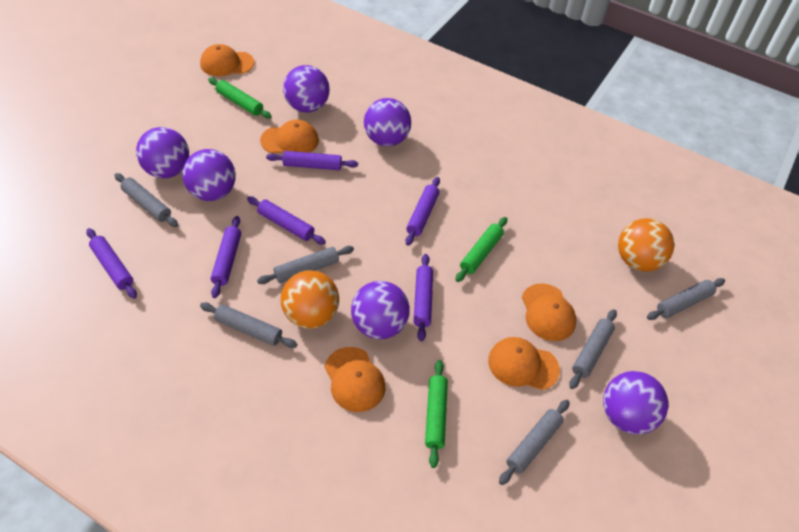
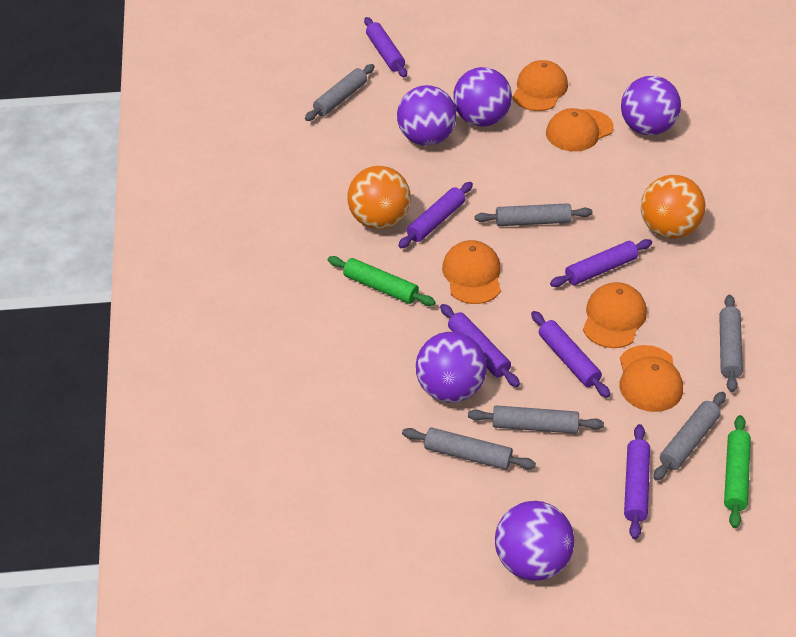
green rolling pin: [208,77,272,119] [425,360,448,468] [456,217,507,282] = 3 -> [328,256,436,306] [724,415,751,528] = 2
purple ball: [136,127,189,178] [182,149,236,201] [283,65,330,112] [351,281,410,339] [364,98,411,147] [603,371,668,434] = 6 -> [397,85,456,146] [416,332,487,402] [453,67,512,127] [495,501,574,581] [621,76,681,135] = 5

